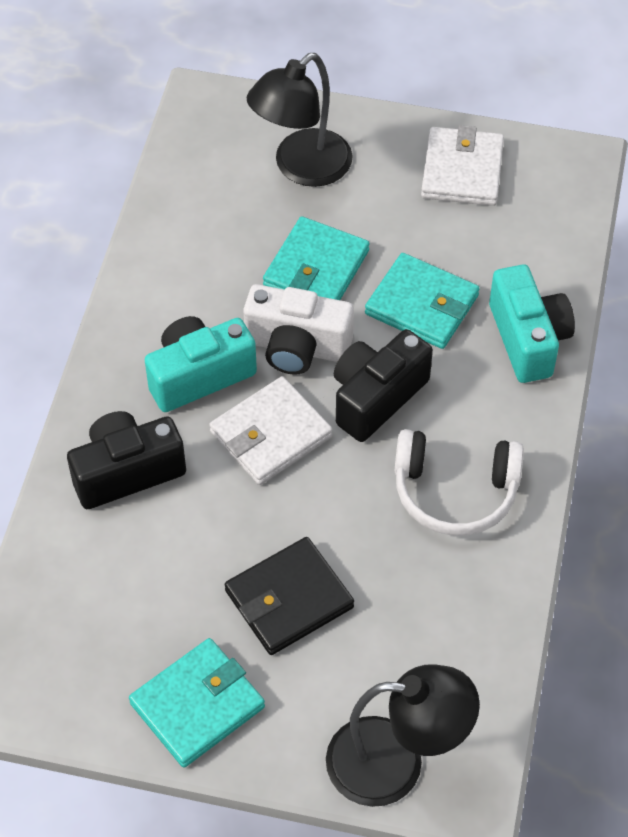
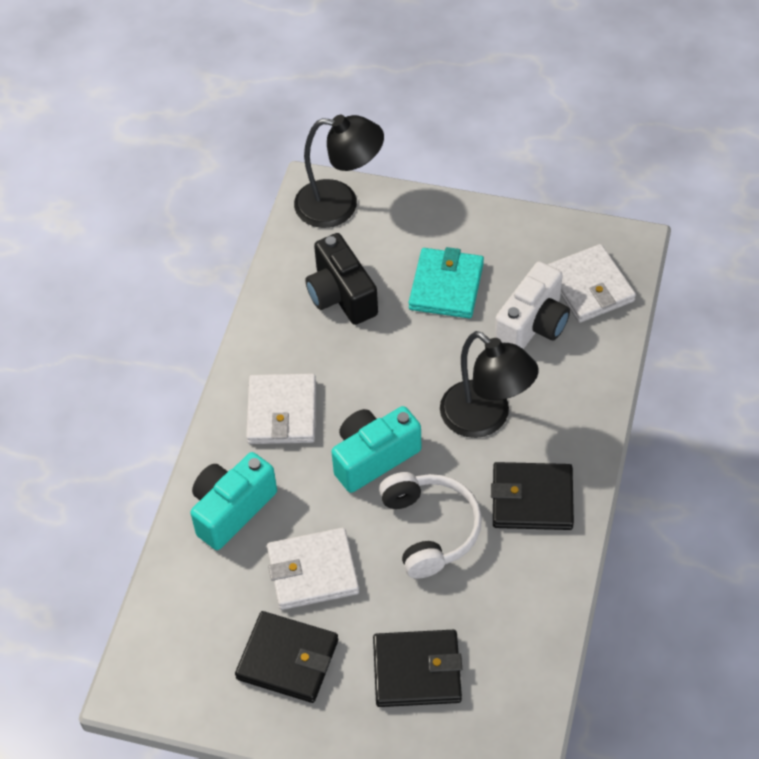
black camera: [67,411,186,509] [334,329,433,442] = 2 -> [305,233,378,325] = 1
black wallet: [225,537,354,655] = 1 -> [235,611,338,703] [373,630,462,707] [491,462,574,530] = 3
turquoise wallet: [129,638,265,768] [263,216,370,300] [365,253,480,349] = 3 -> [409,247,484,318] = 1
white wallet: [209,376,333,485] [421,125,504,206] = 2 -> [246,374,316,444] [267,528,359,610] [548,244,636,323] = 3

